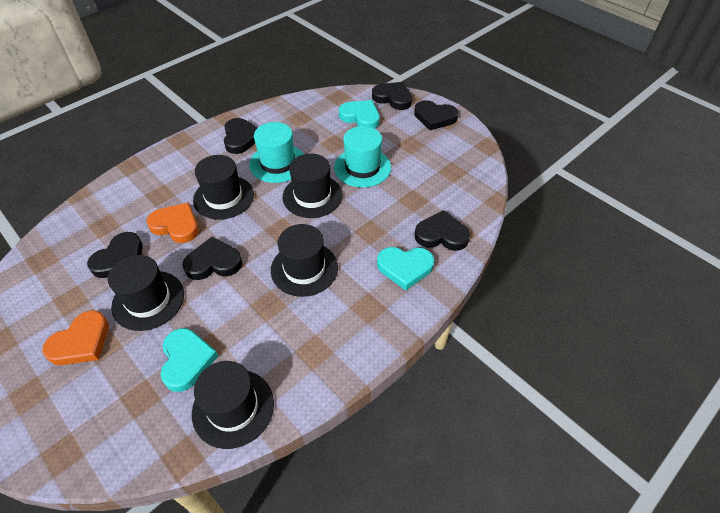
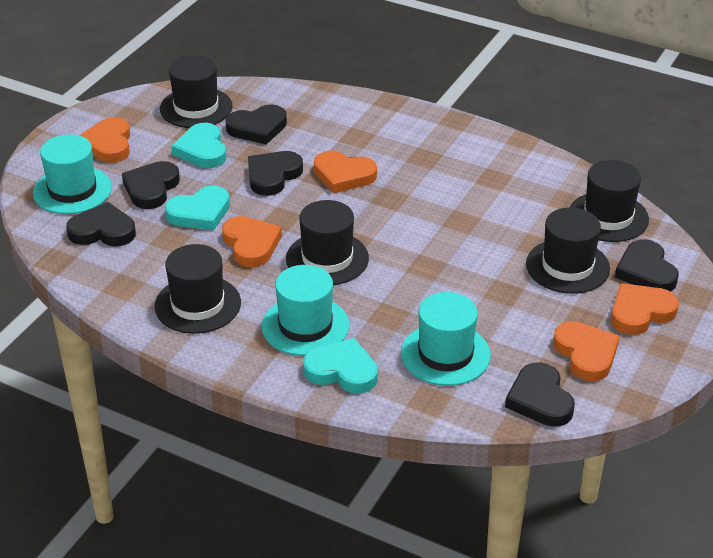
orange heart: [42,310,109,365] [147,203,199,243] = 2 -> [79,117,130,163] [222,216,282,267] [314,151,377,193] [553,321,620,381] [611,283,679,335] = 5
turquoise hat: [249,122,304,183] [334,126,391,188] = 2 -> [33,134,112,214] [262,265,349,356] [401,292,491,386] = 3

